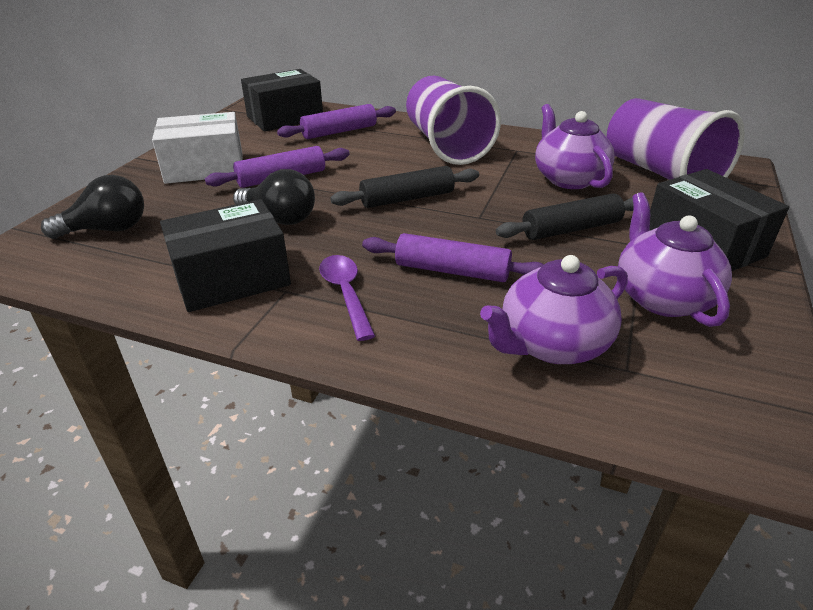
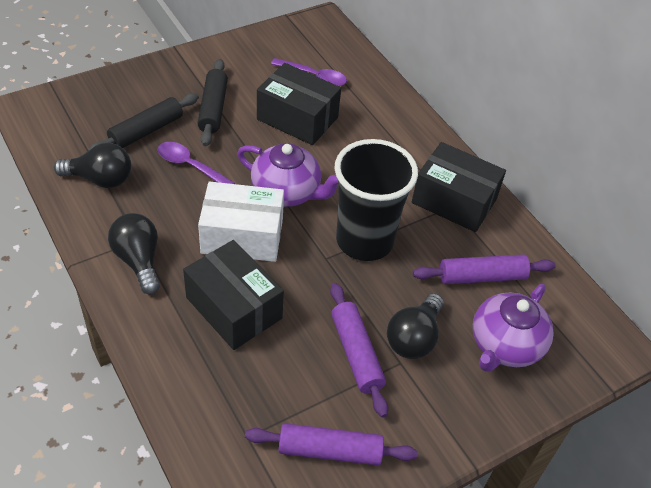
black cup: none = 0 -> [335,139,418,261] = 1
black light bulb: [41,175,144,239] [233,169,315,225] = 2 -> [54,143,131,188] [108,213,160,295] [387,293,444,359] = 3
purple cup: [406,76,501,165] [607,98,745,180] = 2 -> none = 0
purple spoon: [319,255,375,341] = 1 -> [158,142,235,184] [271,58,347,86] = 2
purple teapot: [480,255,628,364] [535,104,615,189] [618,192,732,327] = 3 -> [237,143,338,207] [473,284,554,372] = 2

